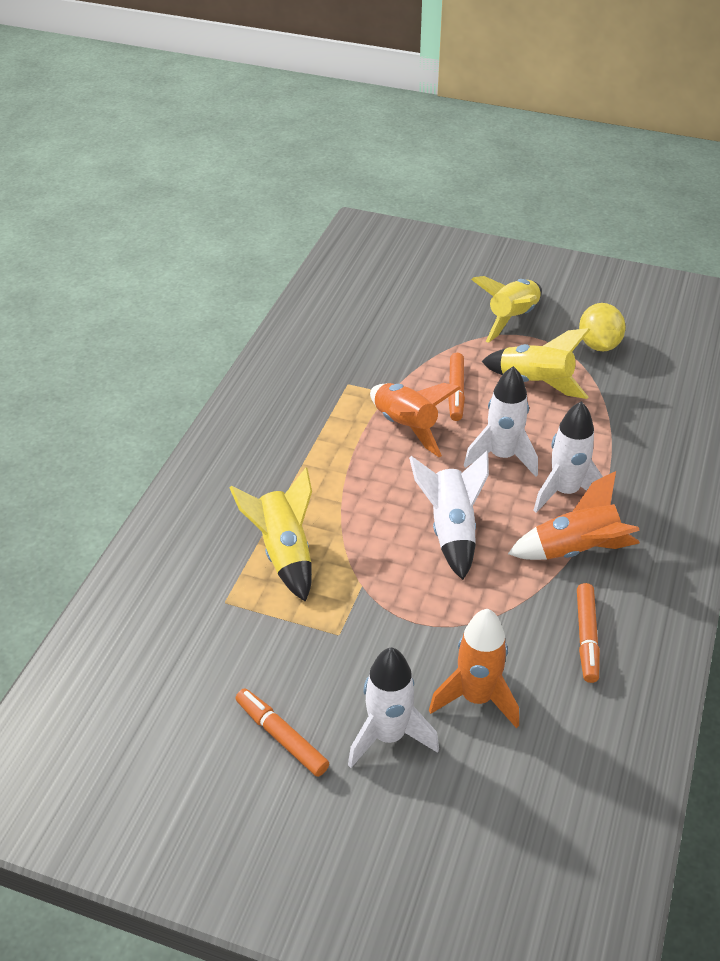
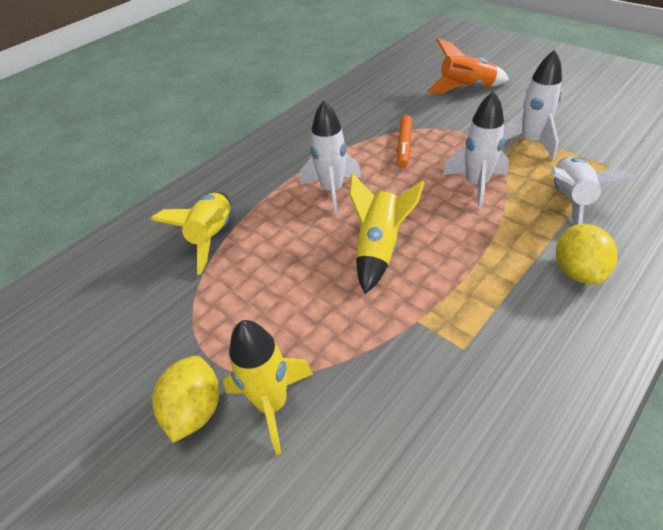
orange marker: [235,688,329,777] [448,353,465,421] [577,583,600,683] = 3 -> [397,115,412,167] = 1
orange rocket: [370,383,461,457] [429,609,519,729] [508,471,640,560] = 3 -> [426,38,509,94] = 1
yellow lemon: [579,303,626,352] = 1 -> [152,356,219,443] [556,224,618,284] = 2

